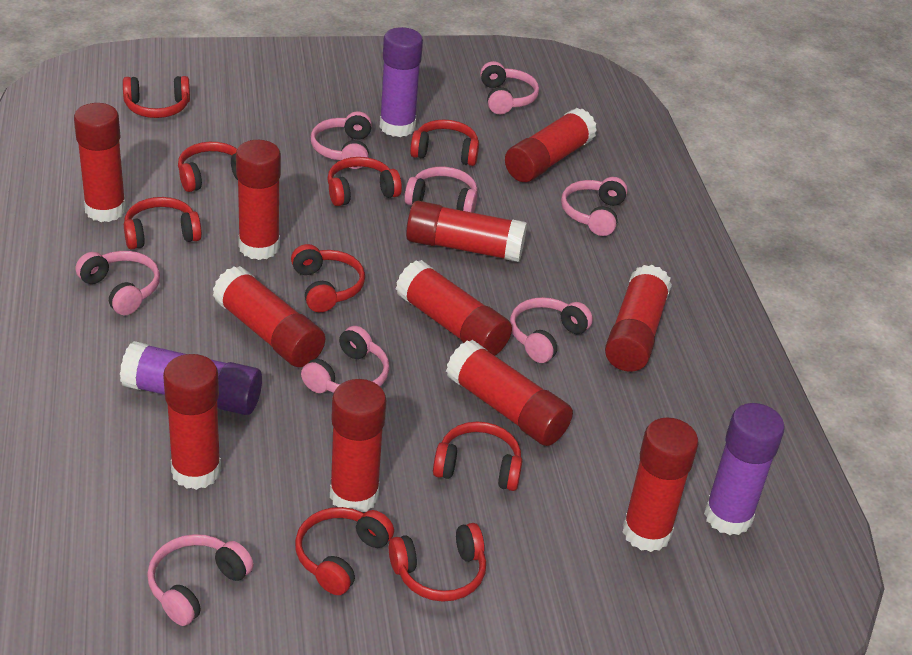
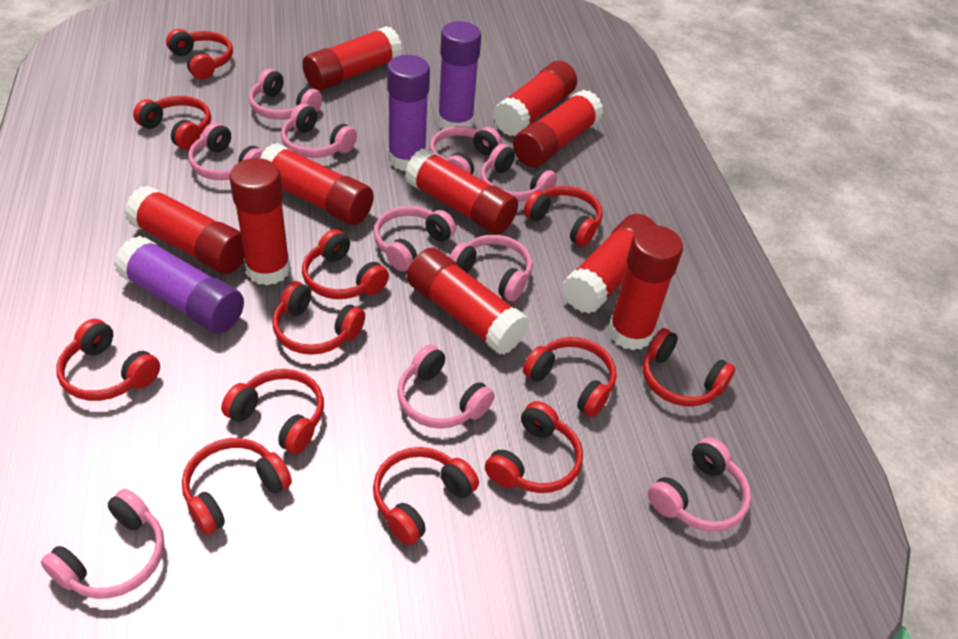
pink headphones: [76,251,160,315] [147,534,253,626] [301,326,389,393] [311,111,372,169] [404,167,477,213] [480,61,539,114] [510,297,593,363] [561,177,628,236] = 8 -> [41,489,165,599] [188,122,264,180] [249,69,322,120] [281,103,357,158] [374,206,456,271] [397,345,495,429] [430,126,502,174] [449,235,533,301] [480,144,557,202] [648,437,751,531] = 10
red glue stick: [74,103,126,222] [163,354,221,490] [213,266,325,367] [236,140,281,260] [330,379,386,512] [396,260,512,356] [406,201,527,262] [446,340,573,446] [505,108,597,182] [605,265,672,372] [622,417,699,552] = 11 -> [124,185,245,274] [229,158,291,285] [260,143,374,225] [302,26,403,91] [405,148,518,234] [407,248,529,355] [493,61,577,136] [513,90,603,167] [562,214,656,314] [608,225,683,350] = 10
red headphones: [123,76,190,118] [124,197,202,249] [178,142,238,192] [291,244,365,312] [295,507,394,595] [327,157,402,206] [389,523,486,602] [410,119,479,166] [433,422,522,491] = 9 -> [56,319,160,401] [133,96,211,150] [166,29,233,79] [182,438,292,535] [221,369,324,454] [272,281,365,355] [302,229,389,299] [373,447,479,545] [485,401,583,493] [523,186,603,247] [523,337,617,417] [643,328,735,406] = 12

